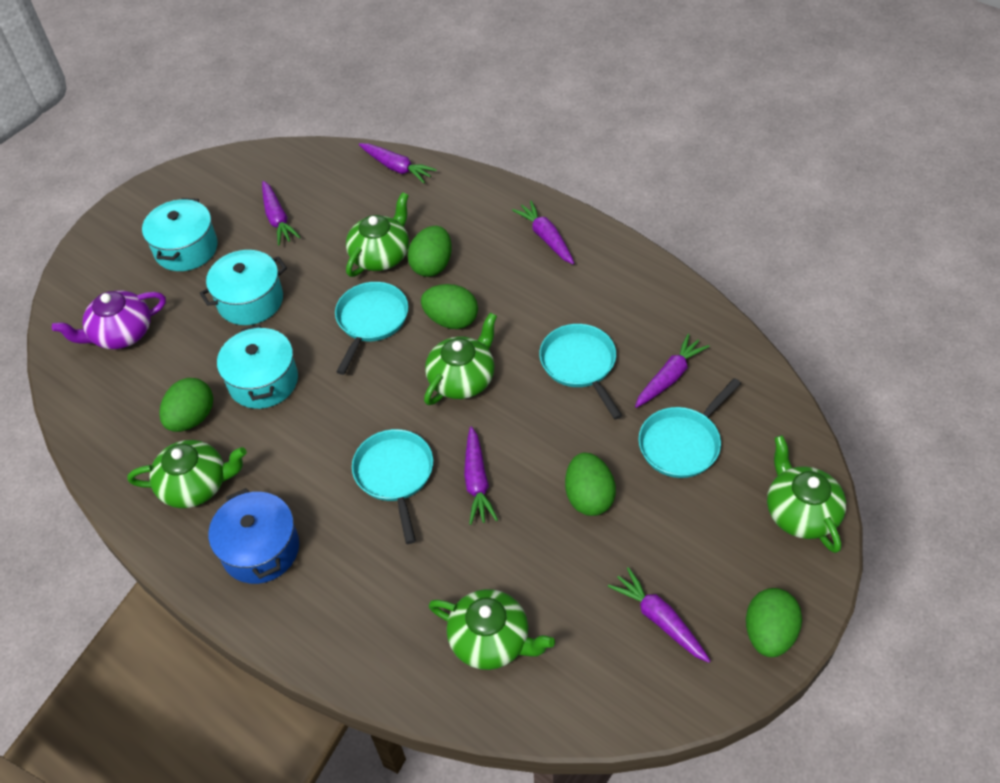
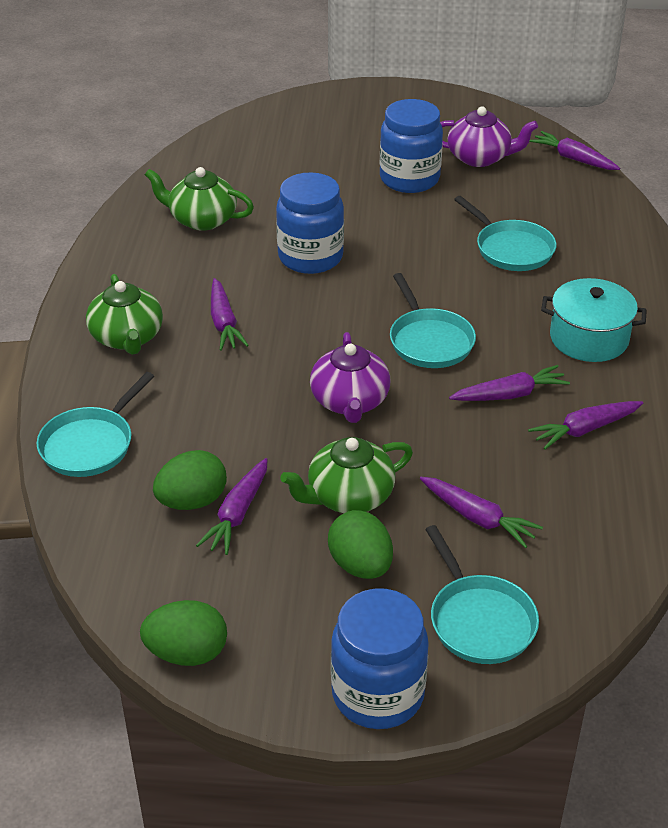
blue jar: none = 0 -> [276,172,344,274] [331,588,429,729] [380,99,443,193] = 3
blue pot: [208,488,299,584] = 1 -> none = 0
green egg: [159,378,213,432] [407,226,452,277] [421,284,478,329] [565,453,616,516] [746,588,802,657] = 5 -> [140,600,227,666] [153,450,227,510] [328,510,393,579] = 3
green teapot: [128,440,247,508] [346,192,409,277] [424,313,497,405] [428,589,555,670] [767,435,846,553] = 5 -> [86,274,163,355] [145,167,254,231] [281,437,413,513] = 3
purple teapot: [52,290,166,349] = 1 -> [310,332,390,423] [440,107,538,167] = 2
turquoise pot: [142,198,218,271] [200,250,287,325] [217,325,298,409] = 3 -> [541,278,647,362] = 1

